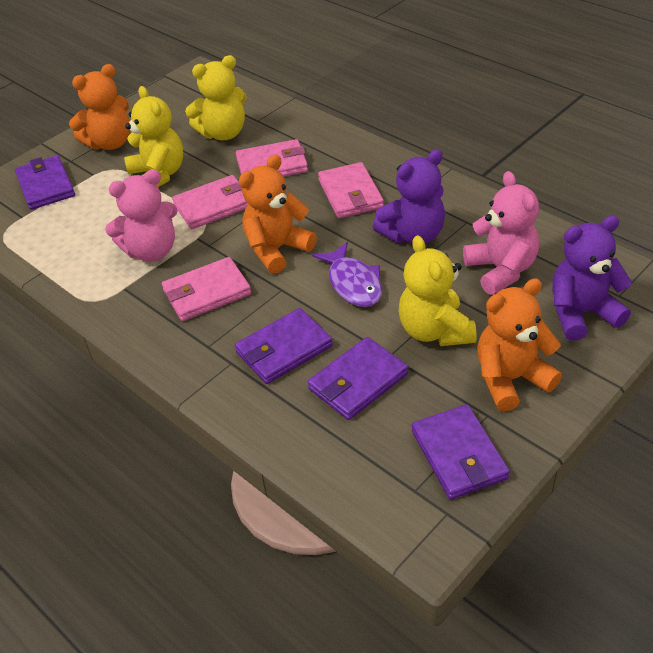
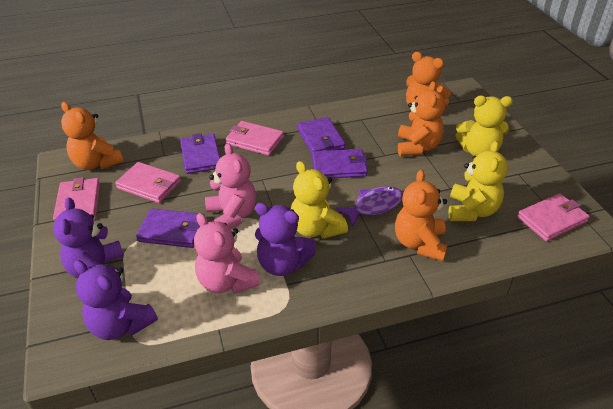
orange teddy bear: [69,64,130,150] [239,154,317,274] [477,278,562,412] = 3 -> [61,102,124,170] [395,170,447,261] [398,81,445,156] [406,52,451,108] = 4
purple teddy bear: [373,149,445,244] [552,215,632,341] = 2 -> [53,197,124,278] [74,260,158,340] [255,203,316,276] = 3

